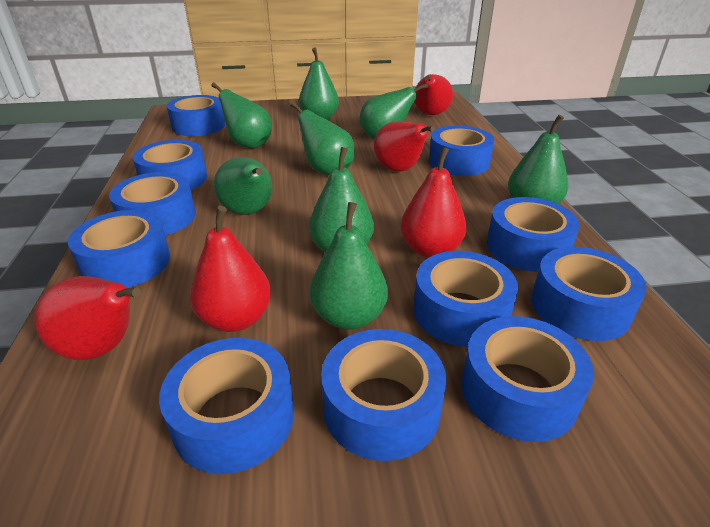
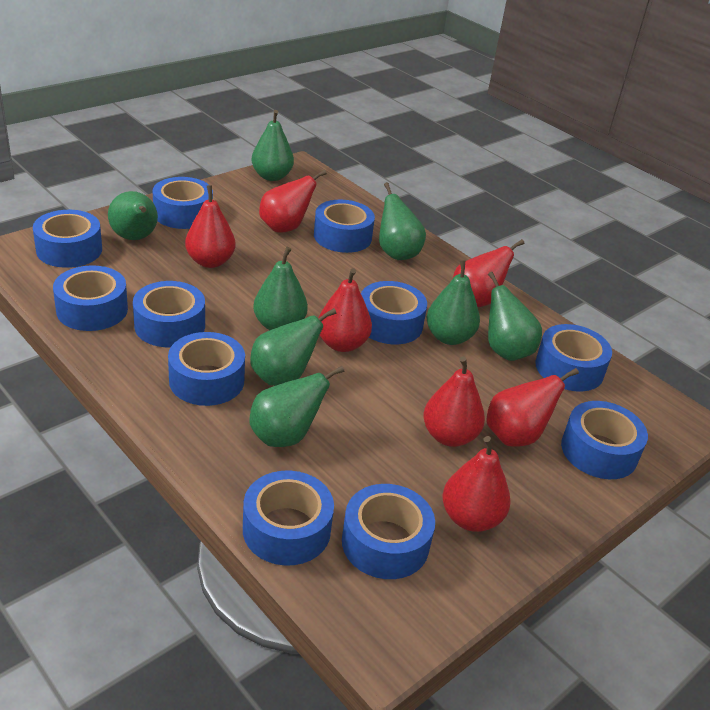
red pear: [34,276,141,360] [190,206,271,332] [374,121,435,171] [400,147,466,258] [414,74,453,115] = 5 -> [185,185,236,268] [259,170,327,233] [318,268,372,352] [423,356,485,447] [442,436,511,532] [453,239,524,307] [487,368,579,447] = 7

